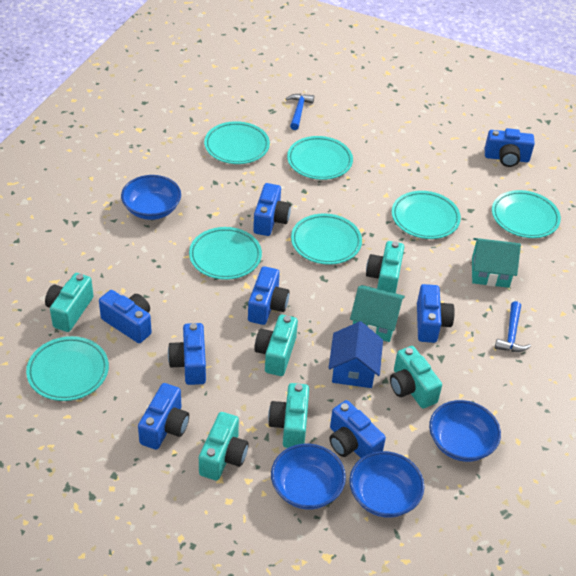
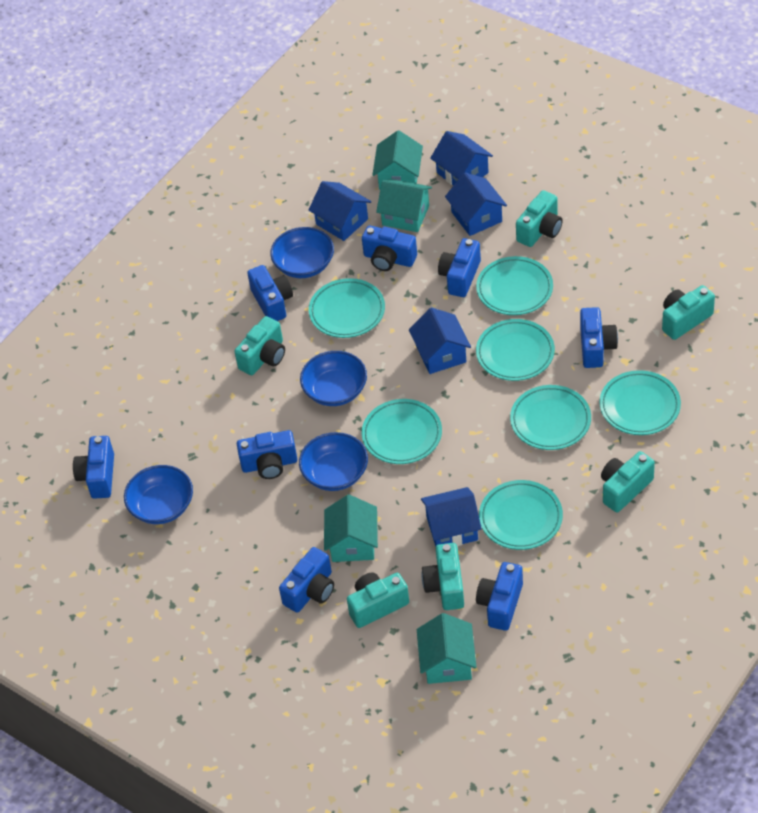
blue hammer: [285,94,314,130] [495,301,531,352] = 2 -> none = 0
blue house: [329,321,383,388] = 1 -> [309,181,371,241] [409,307,471,374] [421,487,482,547] [430,131,493,186] [445,172,507,236] = 5
turquoise house: [350,285,405,342] [472,238,521,288] = 2 -> [324,495,378,562] [372,130,423,190] [376,179,432,232] [417,613,477,684] = 4

